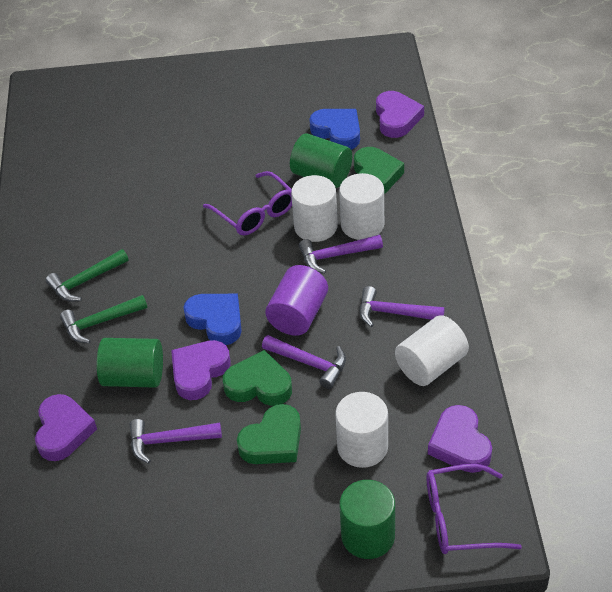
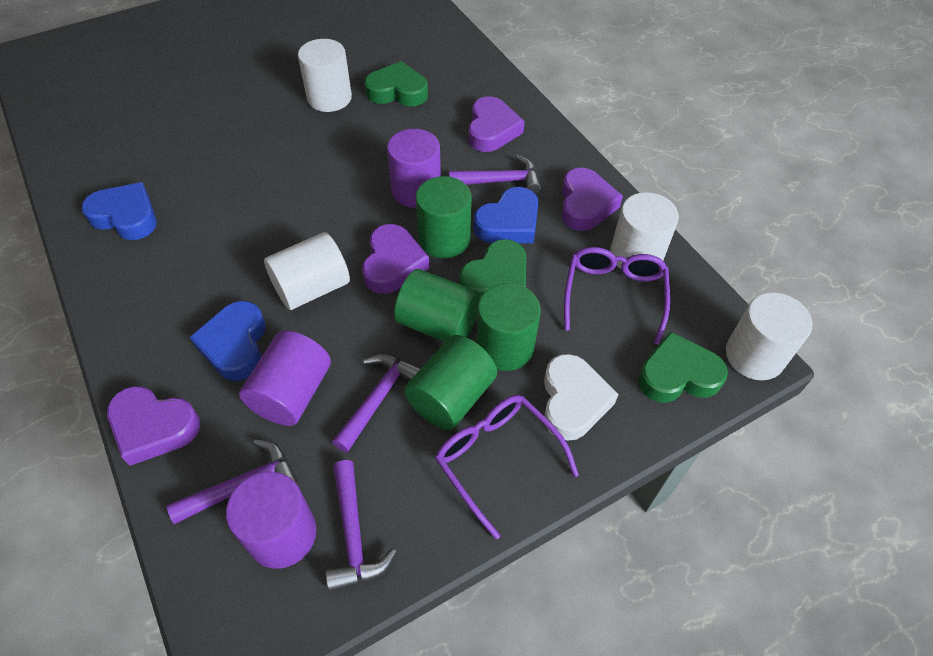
blue heart: [183,294,242,345] [309,109,360,150] = 2 -> [81,182,157,240] [190,301,266,381] [474,187,538,243] = 3
green cylinder: [97,338,163,388] [290,134,352,188] [340,480,395,559] = 3 -> [394,269,481,342] [404,335,497,430] [416,176,472,258] [476,283,541,371] = 4
green hammer: [46,249,129,302] [60,295,147,344] = 2 -> none = 0
purple cylinder: [265,265,328,336] = 1 -> [226,472,317,569] [239,331,331,426] [387,129,441,208] = 3
white heart: none = 0 -> [544,354,619,441] = 1

